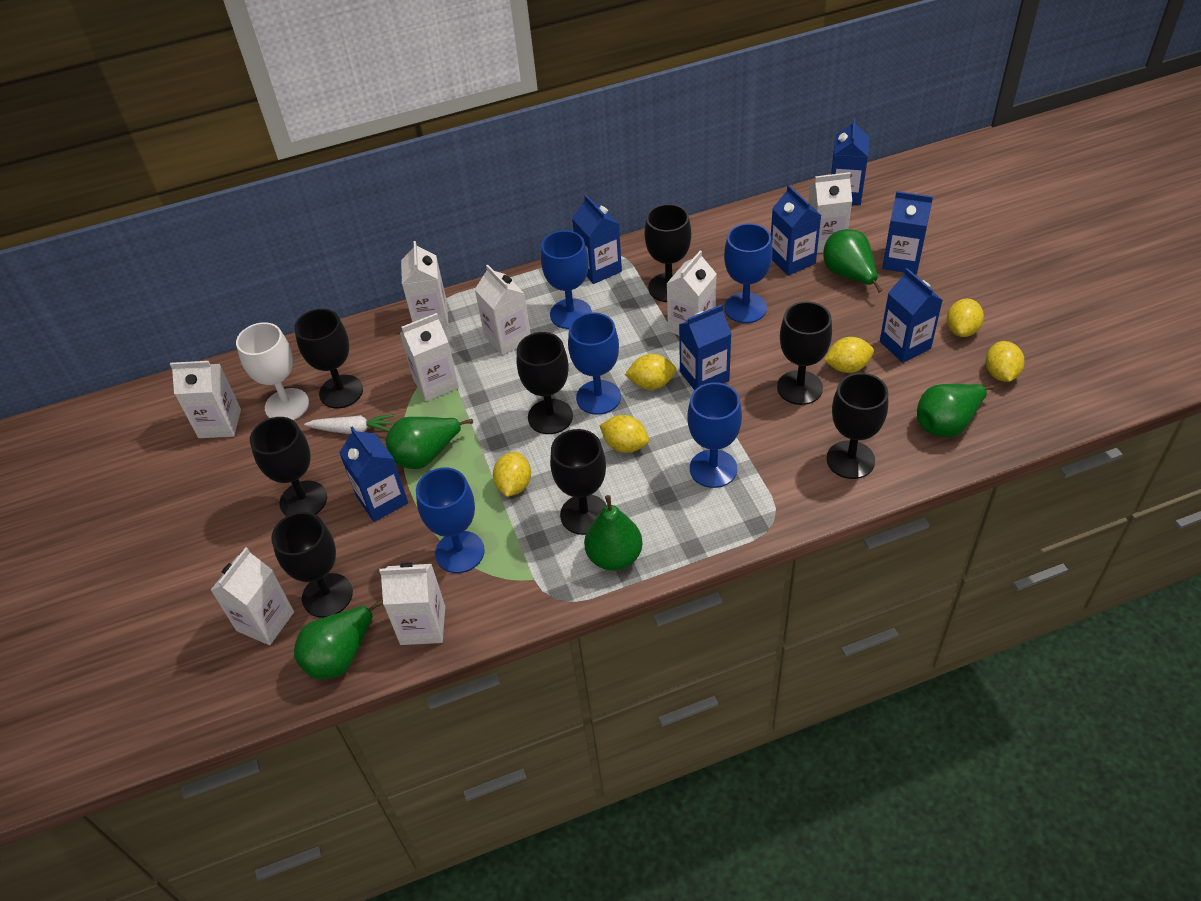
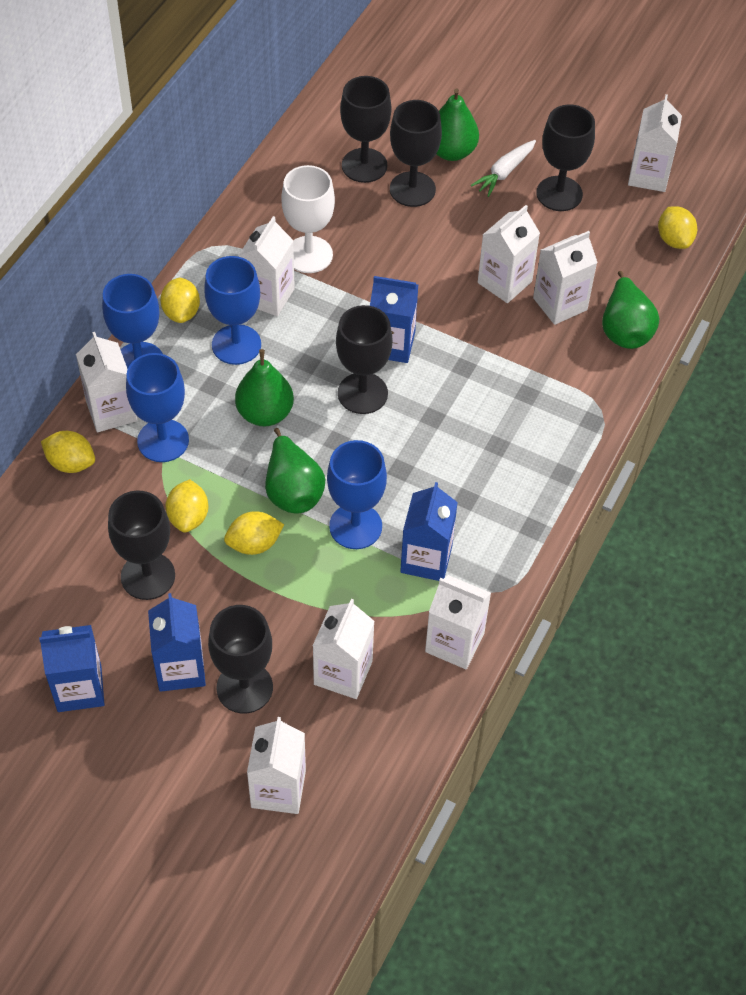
black goblet: [250,417,327,516] [271,512,353,618] [294,309,363,408] [517,332,573,434] [550,429,607,535] [644,204,691,302] [777,301,832,405] [826,373,888,479] = 8 -> [108,491,175,600] [208,605,273,714] [336,305,393,414] [340,76,391,183] [390,100,442,207] [537,104,595,211] = 6
blue carton: [339,426,408,522] [572,195,622,284] [679,304,732,390] [771,185,822,276] [831,118,869,205] [880,268,943,363] [882,191,933,274] = 7 -> [39,625,105,712] [148,593,206,692] [370,276,418,363] [400,482,458,581] = 4
blue goblet: [416,468,485,573] [541,230,592,329] [568,312,621,415] [688,383,742,488] [724,223,773,323] = 5 -> [102,274,163,369] [126,353,189,462] [204,256,261,365] [327,440,387,549] = 4
green pear: [294,600,383,679] [386,417,473,469] [584,495,643,571] [823,229,883,293] [917,384,994,437] = 5 -> [235,349,294,426] [265,428,325,514] [436,88,479,161] [602,271,659,349] = 4
yellow lemon: [493,452,531,497] [599,415,649,453] [625,354,676,390] [824,337,874,373] [947,298,984,337] [986,341,1025,382] = 6 -> [41,431,95,473] [160,277,200,323] [166,479,208,532] [224,511,284,555] [658,206,697,249] = 5

